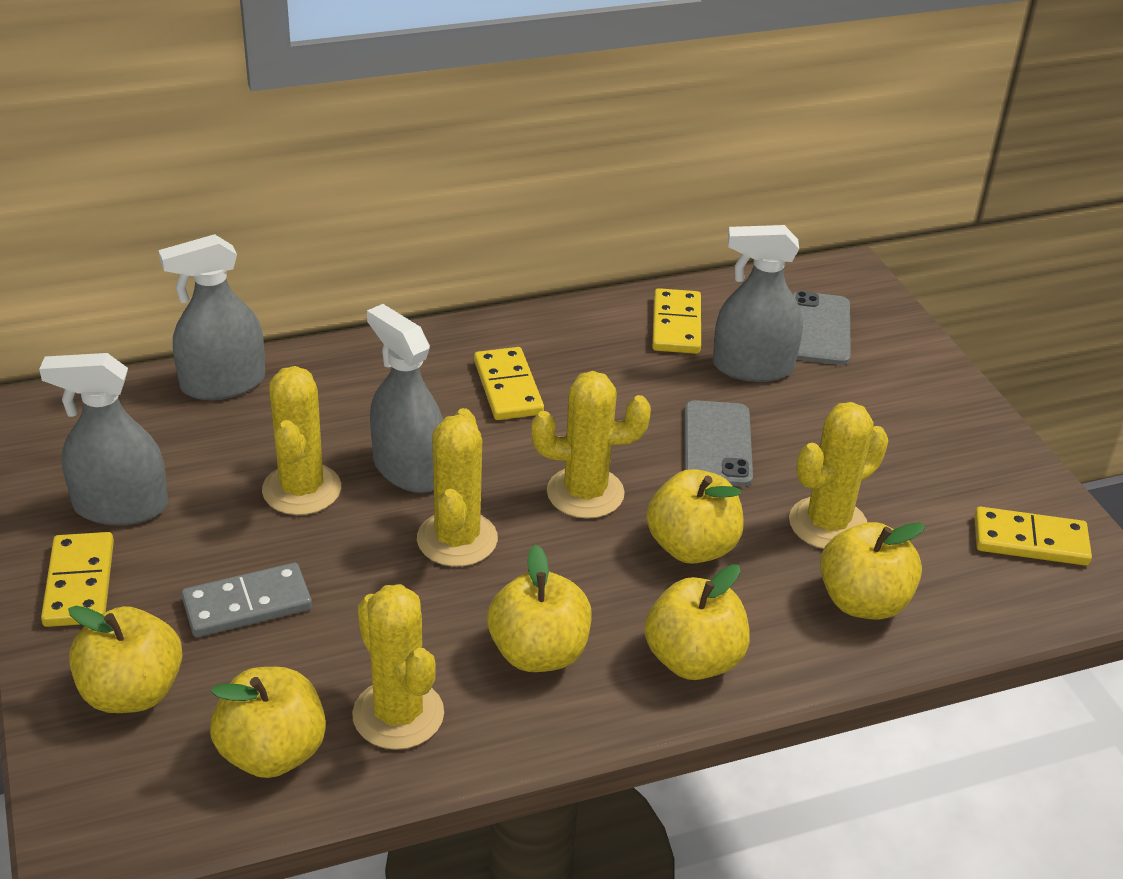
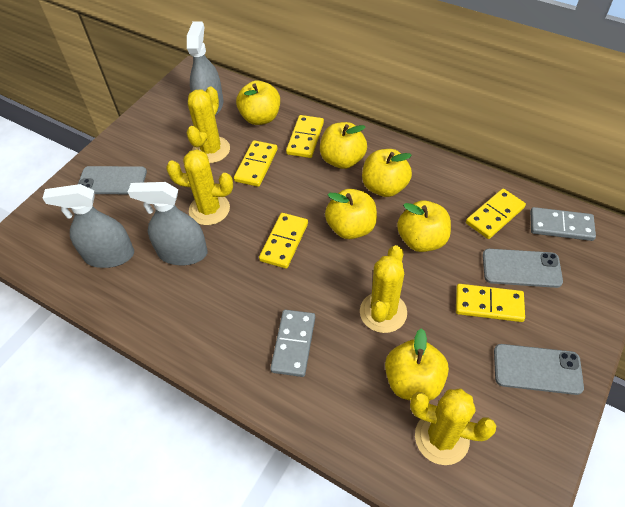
grey domino: [181,563,312,637] = 1 -> [270,310,315,377] [530,207,596,241] = 2
grey phone: [685,400,753,487] [793,291,851,365] = 2 -> [78,166,147,194] [483,249,563,288] [494,344,584,395] = 3
grey spray bottle: [39,353,168,525] [159,234,265,400] [367,304,443,493] [713,225,803,382] = 4 -> [43,184,134,268] [128,182,207,265] [187,21,224,116] = 3
yellow cactus: [262,366,341,515] [352,584,444,750] [417,408,498,567] [532,371,651,519] [789,402,888,549] = 5 -> [166,149,233,225] [187,86,230,163] [360,245,407,333] [410,388,496,465] = 4
yellow domino: [41,532,114,627] [474,347,544,420] [652,288,701,354] [974,507,1092,566] = 4 -> [234,140,278,187] [259,213,308,269] [286,115,324,158] [456,284,525,322] [466,189,526,239] = 5

